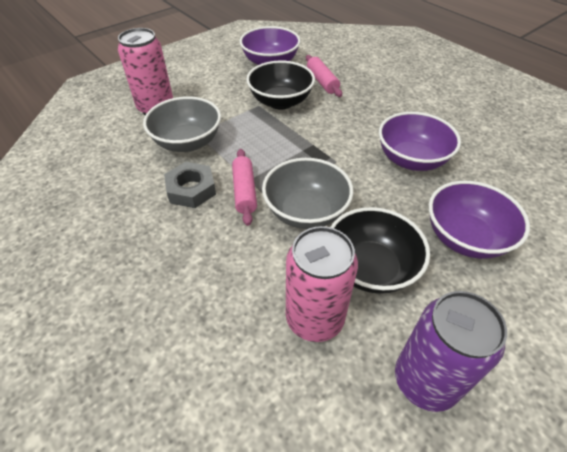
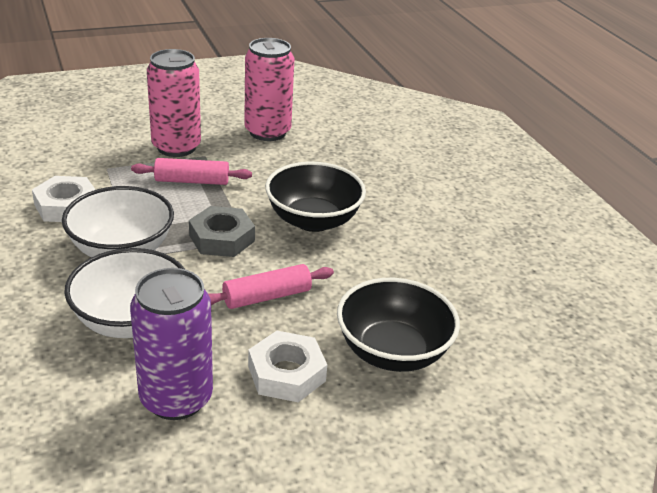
grey bowl: [143,96,221,152] [262,158,353,229] = 2 -> none = 0
purple bowl: [240,26,301,65] [379,112,461,171] [429,181,530,259] = 3 -> none = 0
white bowl: none = 0 -> [62,186,174,257] [64,248,185,338] = 2
white nut: none = 0 -> [32,176,95,222] [248,331,327,402] = 2

